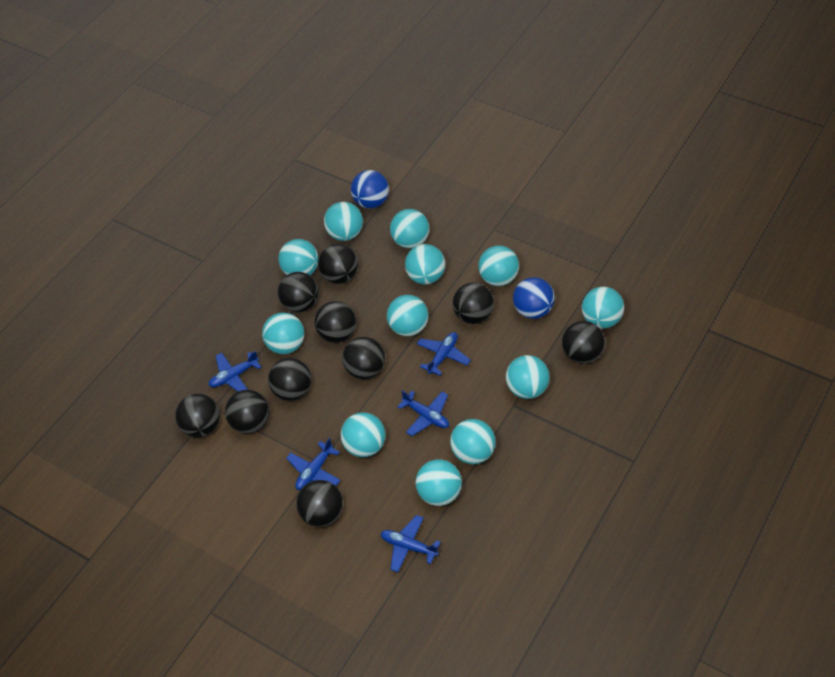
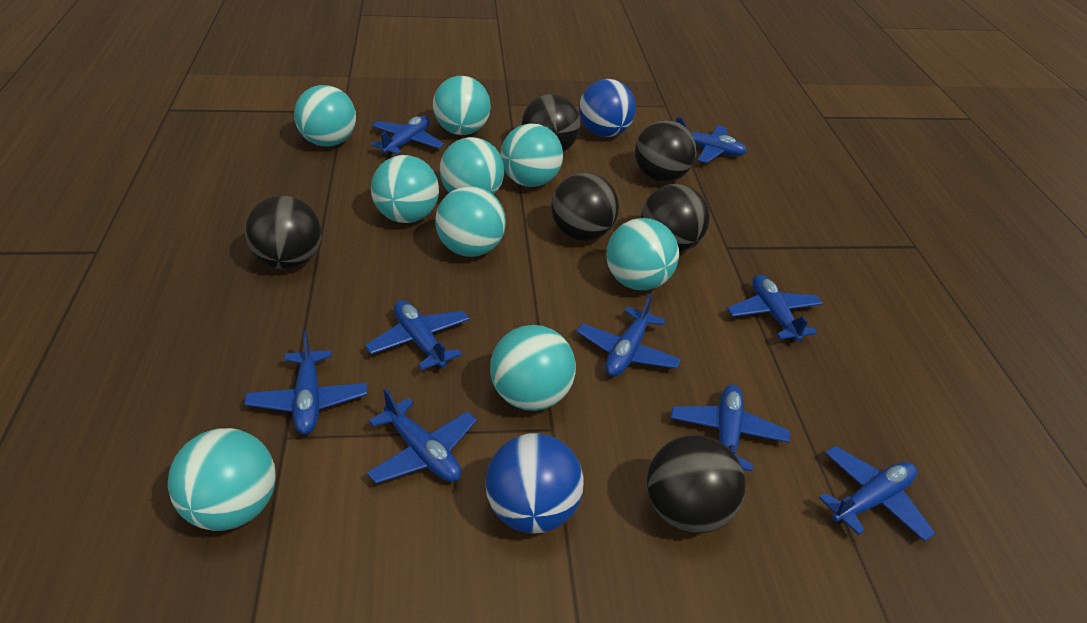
black ball: [175,393,220,437] [225,390,269,434] [268,358,312,401] [278,272,319,313] [296,480,343,527] [314,301,356,343] [318,244,358,284] [342,337,385,379] [452,282,494,324] [562,321,605,364] = 10 -> [245,196,321,269] [522,94,581,152] [551,173,619,241] [635,120,696,182] [641,184,710,252] [647,435,746,534] = 6
blue plane: [209,351,261,391] [286,438,340,490] [381,515,441,572] [397,390,449,436] [417,332,471,376] = 5 -> [245,332,367,434] [365,300,470,370] [367,388,477,484] [371,116,444,157] [577,294,681,377] [671,384,790,471] [676,117,747,163] [727,275,823,343] [819,446,935,542] = 9
turquoise ball: [262,313,304,354] [278,239,319,275] [324,202,363,241] [341,412,385,457] [387,295,428,336] [390,209,429,248] [405,244,445,285] [416,459,462,506] [450,419,496,464] [478,245,519,286] [506,355,550,399] [582,287,624,329] = 12 -> [168,428,276,531] [294,85,356,147] [371,155,439,223] [433,76,491,135] [435,186,506,257] [440,137,504,195] [490,325,576,411] [501,123,563,187] [606,218,679,290] = 9

